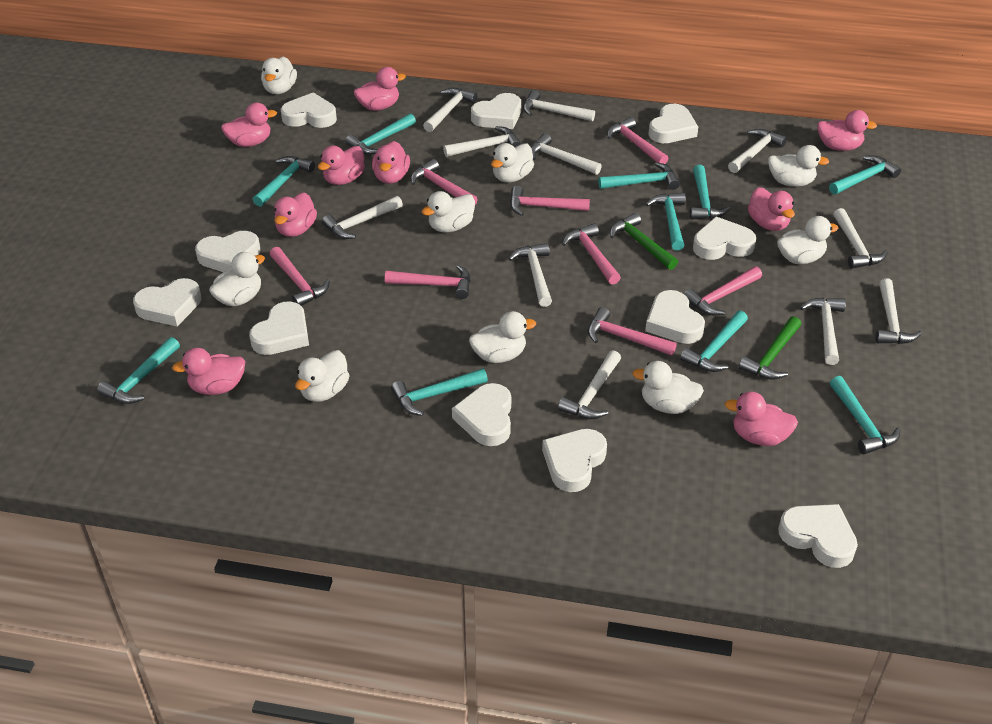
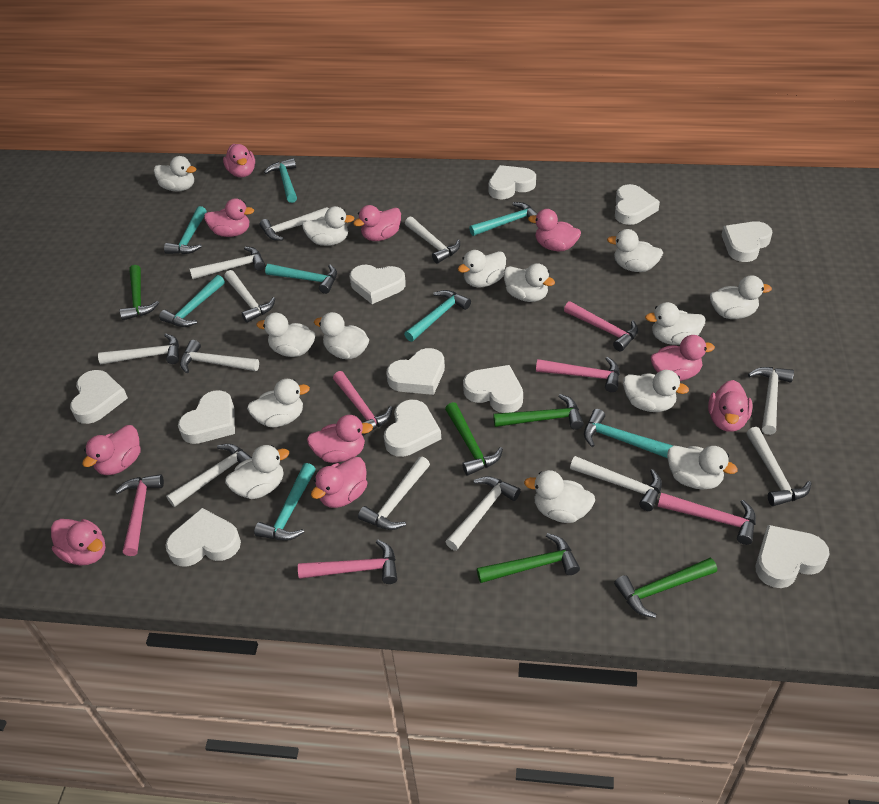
green hammer: [610,213,678,270] [739,316,801,380] = 2 -> [120,265,159,320] [445,402,503,476] [477,533,580,583] [493,394,583,430] [614,558,717,618] = 5
pink duck: [172,348,245,395] [221,102,277,147] [274,192,317,237] [318,146,365,185] [354,67,406,111] [372,141,410,184] [725,392,798,446] [748,187,795,231] [817,110,877,151] = 9 -> [51,519,106,565] [82,425,141,475] [204,198,254,237] [223,144,255,177] [307,415,373,463] [311,457,367,508] [353,205,401,241] [528,209,581,251] [651,335,715,381] [708,380,753,432] = 10
pink hammer: [270,247,330,306] [385,265,470,299] [411,159,478,205] [510,185,590,216] [562,223,621,285] [588,307,677,356] [607,117,668,164] [684,266,762,315] = 8 -> [115,474,164,556] [298,540,397,584] [333,371,392,436] [536,357,620,392] [564,301,638,352] [658,493,756,545] = 6
turquoise hammer: [97,337,180,404] [253,156,315,207] [345,113,416,155] [391,369,488,416] [598,162,680,190] [646,193,686,250] [680,311,748,372] [690,165,730,220] [829,155,901,194] [830,376,901,454] = 10 -> [159,275,225,327] [164,206,207,254] [254,463,316,541] [264,158,297,203] [265,264,337,294] [404,290,471,342] [469,202,538,236] [584,409,673,458] = 8
white duck: [209,252,265,306] [261,56,297,94] [295,350,350,402] [421,191,475,232] [469,311,536,363] [491,143,534,182] [632,361,704,414] [768,145,829,187] [777,216,838,264] = 9 -> [154,156,196,192] [225,445,289,499] [247,379,310,427] [256,313,315,357] [302,206,355,246] [314,312,369,359] [458,250,506,287] [504,263,555,302] [524,470,595,523] [607,229,663,272] [623,370,689,412] [645,302,705,345] [667,446,738,490] [710,275,772,319] = 14
white hammer: [322,196,403,239] [423,88,477,132] [443,126,522,157] [508,243,552,307] [523,90,595,121] [531,133,602,175] [558,350,621,419] [728,129,787,173] [800,298,846,365] [833,208,888,269] [875,278,922,344] = 11 -> [98,334,179,364] [166,444,252,507] [180,340,259,373] [190,247,265,279] [224,270,275,323] [260,207,329,241] [358,457,430,530] [405,217,460,264] [446,476,521,551] [570,456,662,511] [747,427,812,506] [748,367,794,435] = 12

